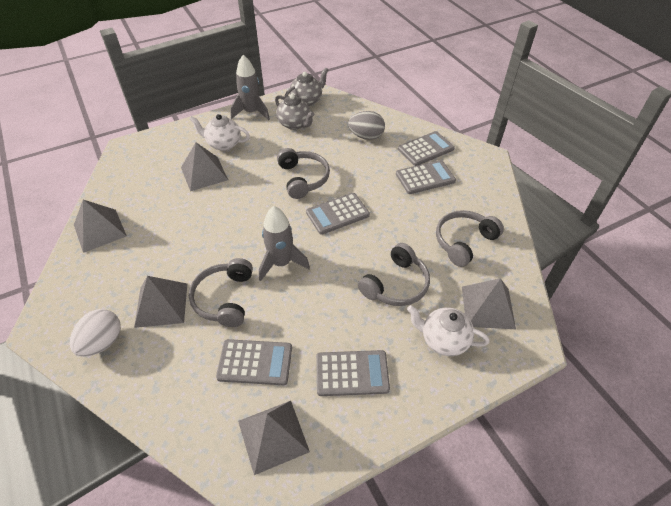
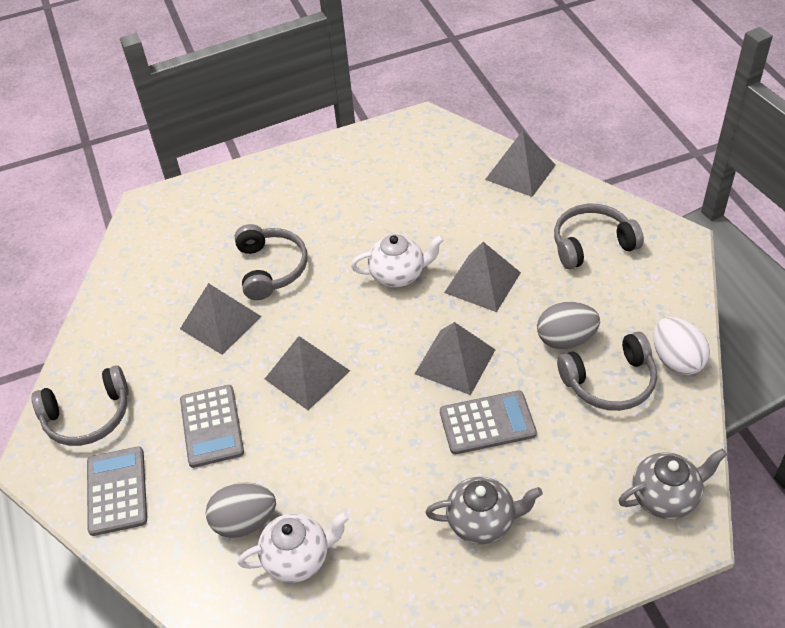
grey calculator: [216,339,292,385] [306,193,370,235] [316,350,390,396] [396,160,456,194] [398,131,455,166] = 5 -> [87,446,147,536] [180,385,244,468] [440,390,537,454] = 3
grey egg: [348,111,385,140] = 1 -> [206,482,276,538] [537,302,600,349] = 2
grey rocket: [230,55,270,120] [259,206,310,281] = 2 -> none = 0

